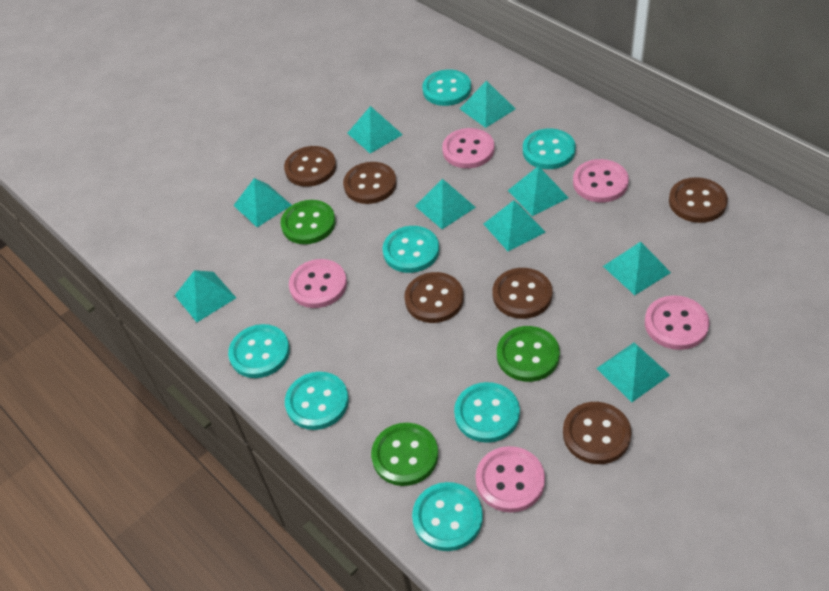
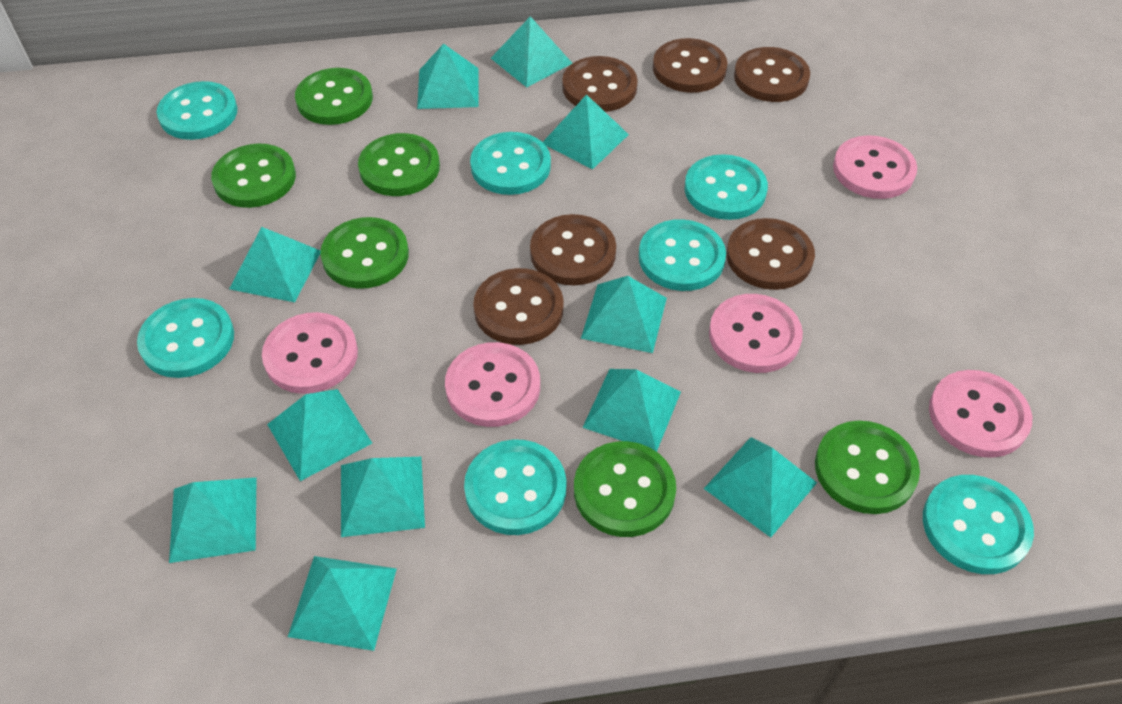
green button: [280,200,336,244] [371,423,438,486] [497,326,560,382] = 3 -> [211,144,296,208] [295,68,373,125] [320,217,409,289] [358,133,440,196] [574,441,676,537] [815,421,920,514] = 6
turquoise pyramid: [175,270,236,322] [233,178,291,227] [347,106,403,153] [415,179,476,229] [460,80,515,128] [484,200,545,251] [508,166,568,216] [596,343,670,402] [603,242,671,295] = 9 -> [169,477,257,563] [229,227,321,302] [267,389,372,481] [288,556,397,651] [341,457,425,537] [417,44,478,109] [491,16,572,87] [543,94,629,169] [581,276,667,353] [582,369,681,452] [704,437,817,538] = 11

